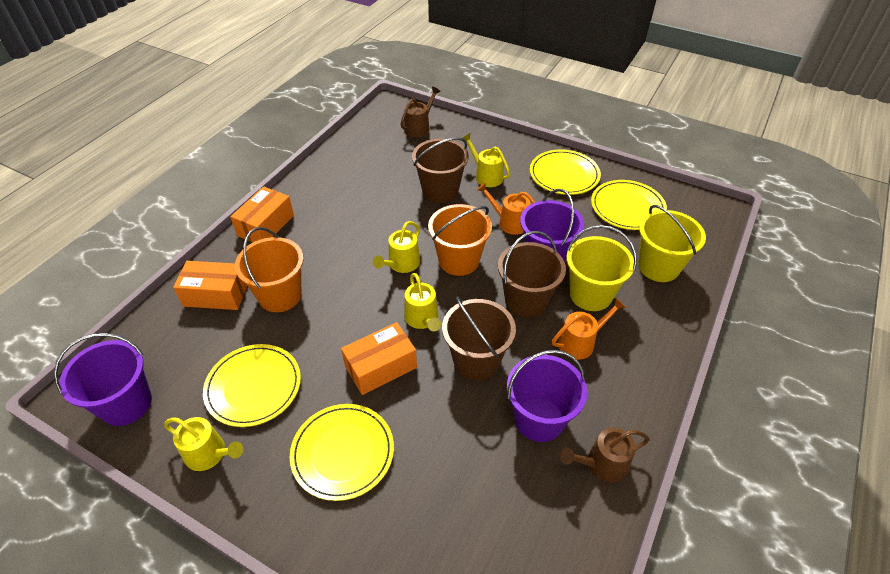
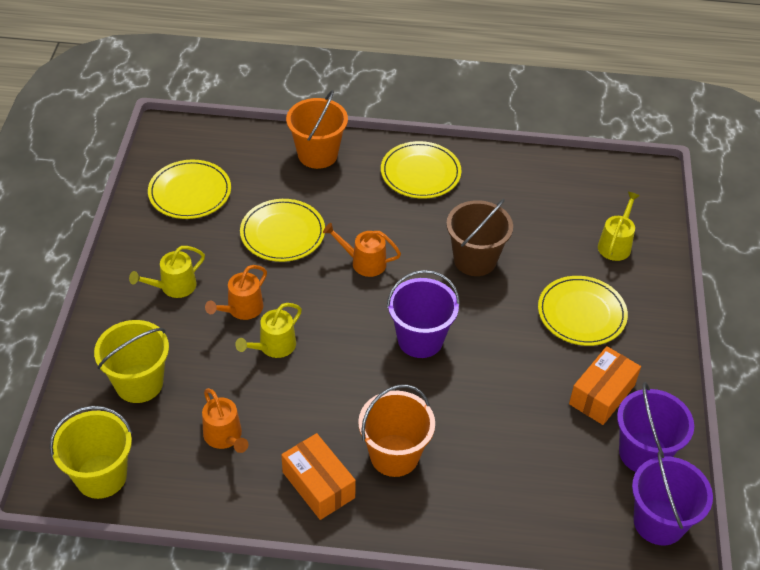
brown bucket: [412,137,469,203] [442,296,516,380] [498,231,566,318] = 3 -> [446,199,513,276] = 1
brown watering can: [400,87,441,137] [560,428,650,482] = 2 -> none = 0
orange box: [173,261,247,310] [230,186,294,242] [341,322,417,395] = 3 -> [281,433,356,520] [569,346,641,425] = 2
orange watering can: [477,182,535,235] [552,298,626,360] = 2 -> [202,388,248,453] [205,265,267,320] [323,223,401,277] = 3
yellow watering can: [164,417,243,471] [373,221,420,273] [404,273,441,331] [463,133,510,187] = 4 -> [129,246,205,298] [235,303,302,358] [598,192,640,261] = 3

